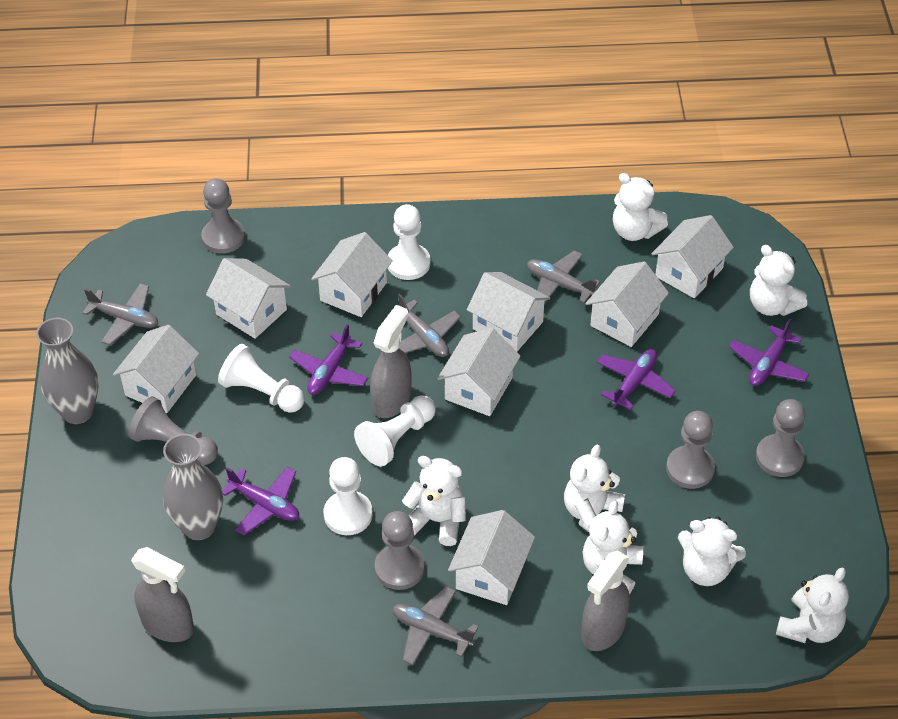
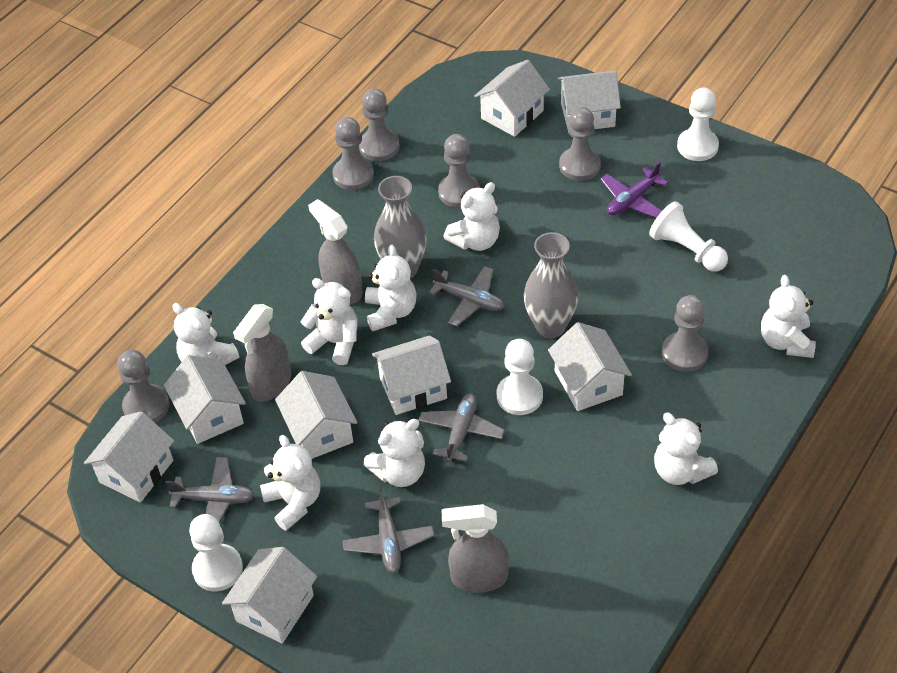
grey pawn: [128,396,218,465] [201,178,245,254] [375,511,425,590] [666,411,715,489] [756,399,805,477] = 5 -> [117,350,170,422] [332,117,374,190] [359,88,400,161] [438,134,480,208] [559,107,601,181] [662,295,708,372] = 6
purple plane: [223,467,299,535] [289,324,368,395] [597,349,676,410] [729,319,810,386] = 4 -> [600,161,669,218] = 1
white teddy bear: [402,456,466,546] [564,445,625,532] [583,501,643,594] [613,173,668,241] [678,517,746,586] [750,245,807,316] [776,567,849,643] = 7 -> [173,303,240,365] [260,435,320,531] [300,278,357,365] [364,419,425,487] [365,245,417,331] [443,182,500,251] [654,413,718,485] [761,275,816,358] = 8

